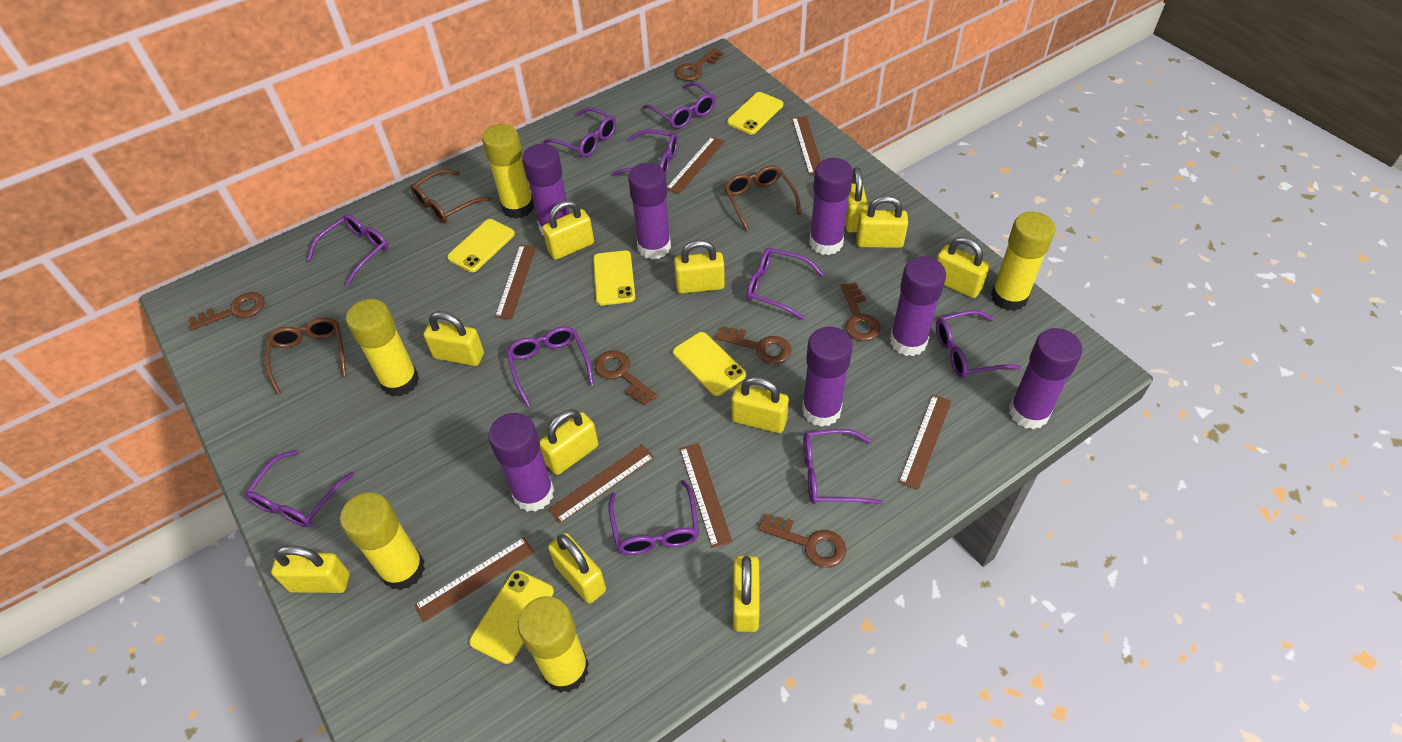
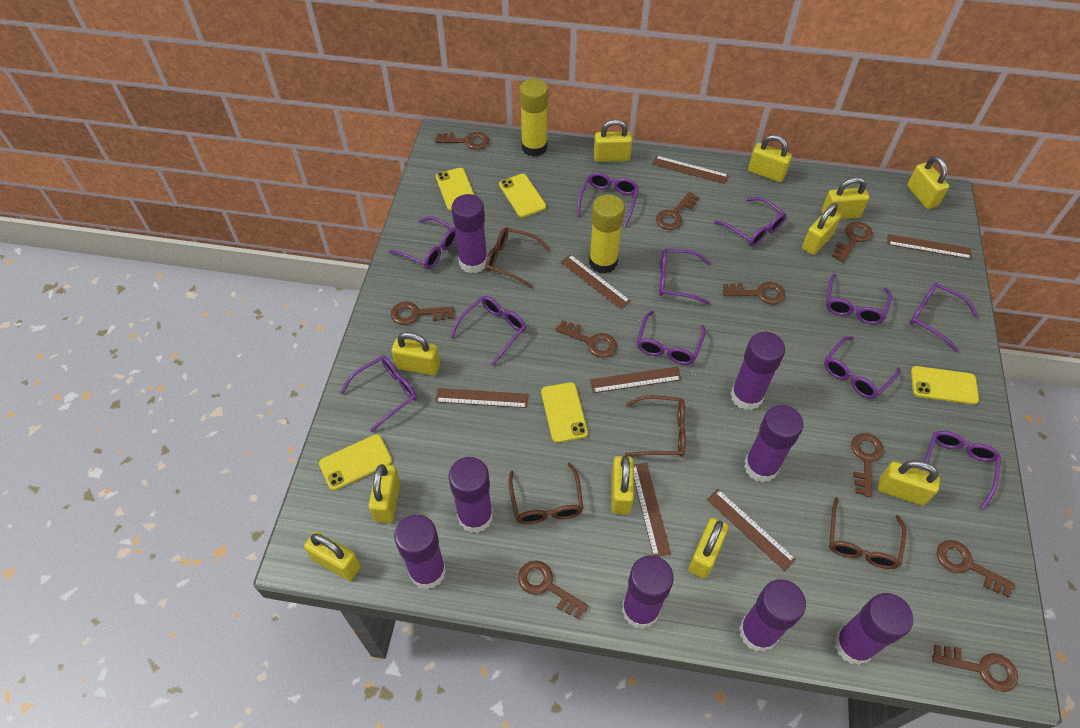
brown glasses: [266,318,346,394] [410,169,491,223] [724,165,802,231] = 3 -> [485,227,551,288] [508,463,584,524] [625,395,686,457] [829,497,906,569] = 4
brown key: [189,292,265,331] [595,350,657,406] [675,48,723,81] [716,326,791,364] [758,514,846,568] [841,283,880,341] = 6 -> [391,301,454,325] [435,132,489,150] [518,561,589,619] [556,320,617,358] [656,192,699,230] [723,282,785,304] [832,221,873,262] [851,433,884,497] [932,645,1018,692] [937,540,1015,597] = 10
purple glasses: [244,450,355,527] [307,214,388,286] [507,326,594,407] [543,107,616,157] [608,480,699,555] [612,129,678,176] [643,82,716,129] [747,248,824,320] [803,429,883,504] [936,310,1022,378] = 10 -> [340,356,417,432] [389,216,457,269] [450,296,526,366] [577,172,639,227] [637,311,706,365] [659,248,711,305] [714,197,786,247] [824,336,900,399] [826,273,892,324] [910,283,978,352] [922,431,1001,510] = 11
purple glue stick: [488,413,554,512] [522,144,569,235] [628,163,671,259] [802,327,852,427] [809,158,853,255] [890,256,946,356] [1009,328,1082,430] = 7 -> [394,515,446,590] [448,457,493,533] [451,194,487,273] [622,555,674,629] [731,332,785,410] [739,579,806,652] [744,405,803,482] [834,593,913,665] = 8
yellow glue stick: [340,492,425,590] [346,299,419,396] [482,124,534,219] [518,596,589,693] [991,212,1055,311] = 5 -> [519,79,548,157] [589,194,625,274] = 2

